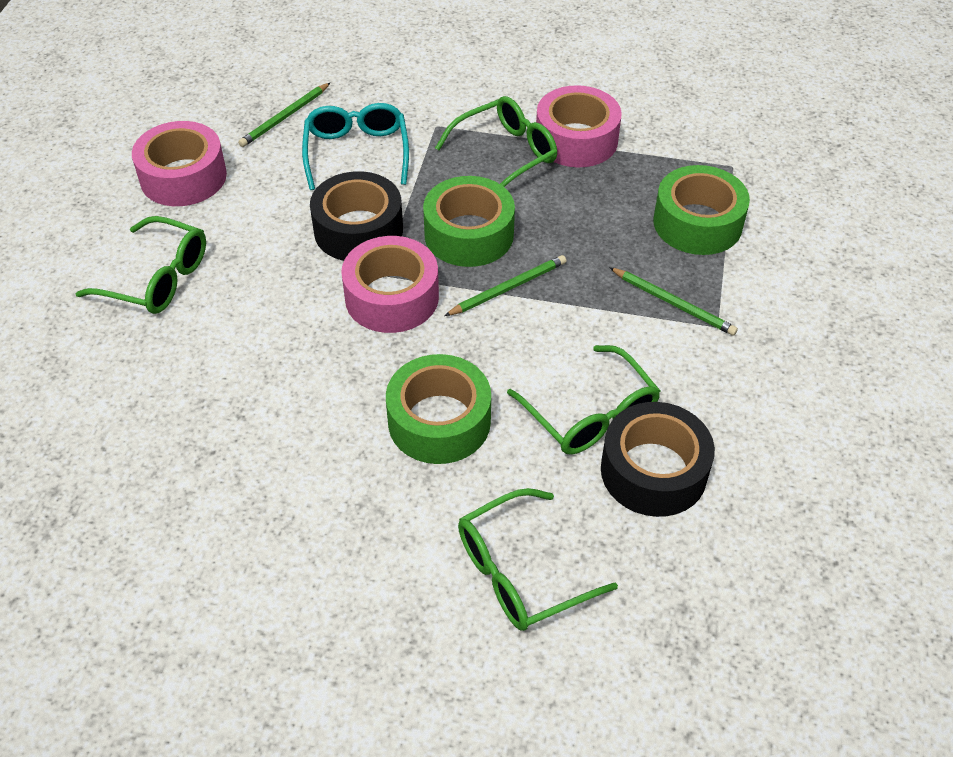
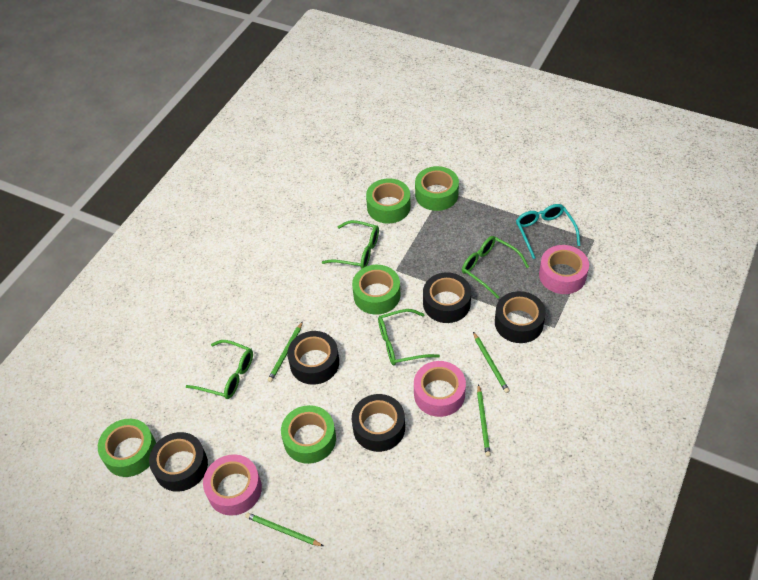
black tape: [310,171,403,261] [601,402,715,517] = 2 -> [149,432,208,492] [287,331,339,385] [352,394,405,452] [423,272,471,323] [495,291,546,343] = 5
green pencil: [238,83,330,147] [444,255,566,316] [609,267,738,336] = 3 -> [245,513,323,546] [267,321,303,382] [473,332,510,393] [477,384,491,457] = 4
green tape: [386,354,491,464] [423,176,515,267] [654,165,750,255] = 3 -> [98,419,156,477] [281,405,336,464] [352,265,400,315] [366,178,411,224] [415,166,459,211] = 5

